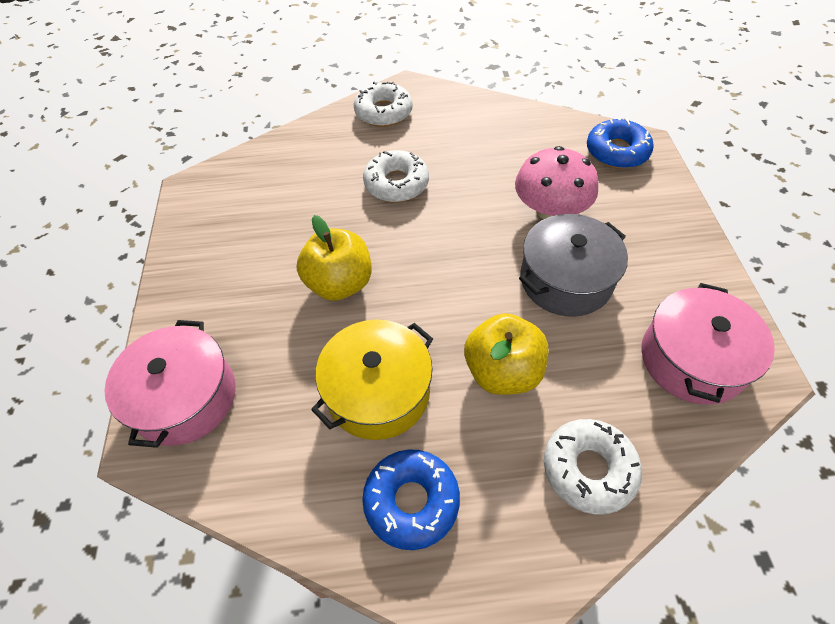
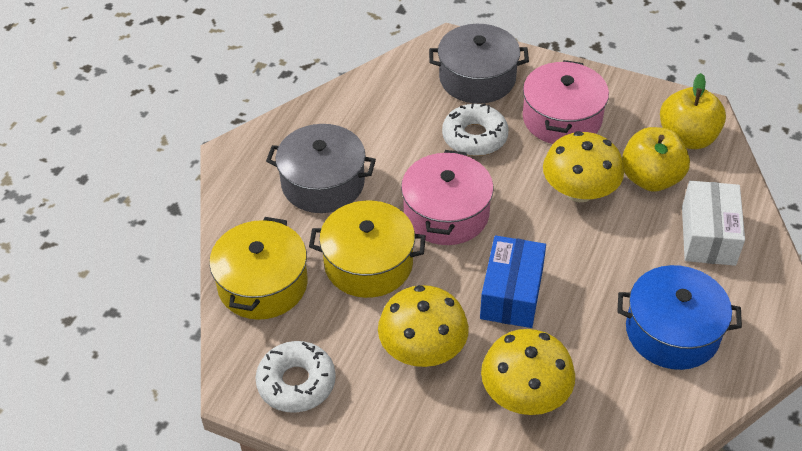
blue box: none = 0 -> [480,235,546,328] = 1
blue donut: [362,449,460,550] [587,118,654,169] = 2 -> none = 0
blue pot: none = 0 -> [617,265,742,370] = 1
grey pot: [519,214,628,317] = 1 -> [266,124,376,213] [429,24,529,104] = 2
pink mushroom: [515,146,598,219] = 1 -> none = 0
white box: none = 0 -> [682,181,745,266] = 1
white donut: [354,82,413,127] [363,150,429,202] [544,419,642,515] = 3 -> [255,341,336,413] [442,103,509,156] = 2
yellow mushroom: none = 0 -> [378,285,469,367] [481,329,575,415] [543,131,624,202] = 3
yellow pot: [311,320,433,440] = 1 -> [209,217,308,320] [309,201,426,298] = 2

